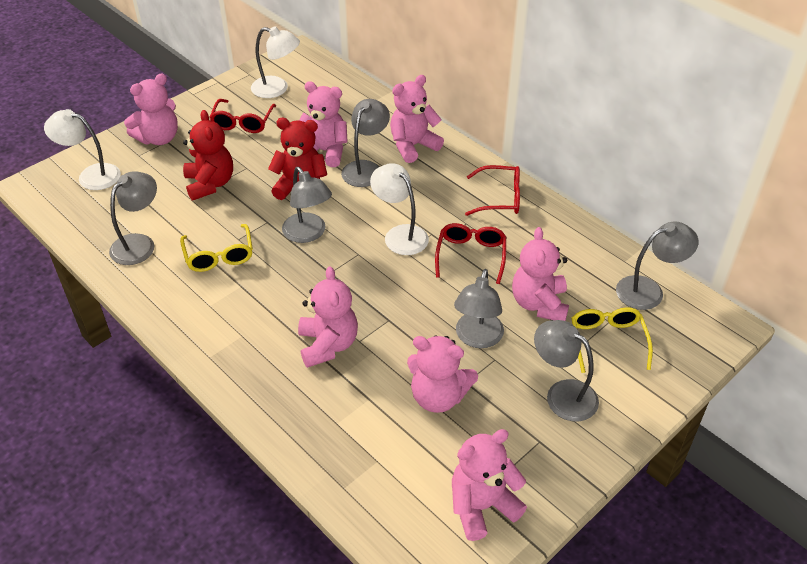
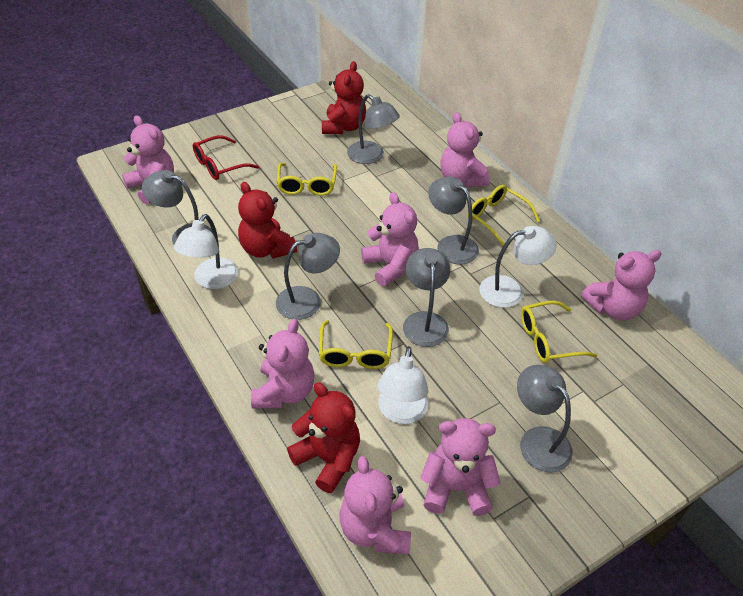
red glasses: [209,99,276,133] [435,223,506,284] [465,165,520,216] = 3 -> [193,135,259,180] = 1
red teddy bear: [183,110,233,201] [268,118,327,200] = 2 -> [238,182,297,259] [287,382,360,493] [322,61,366,134] = 3
yellow glasses: [180,224,253,272] [572,307,653,373] = 2 -> [277,163,337,196] [319,320,393,369] [468,185,540,246] [521,301,597,363] = 4

